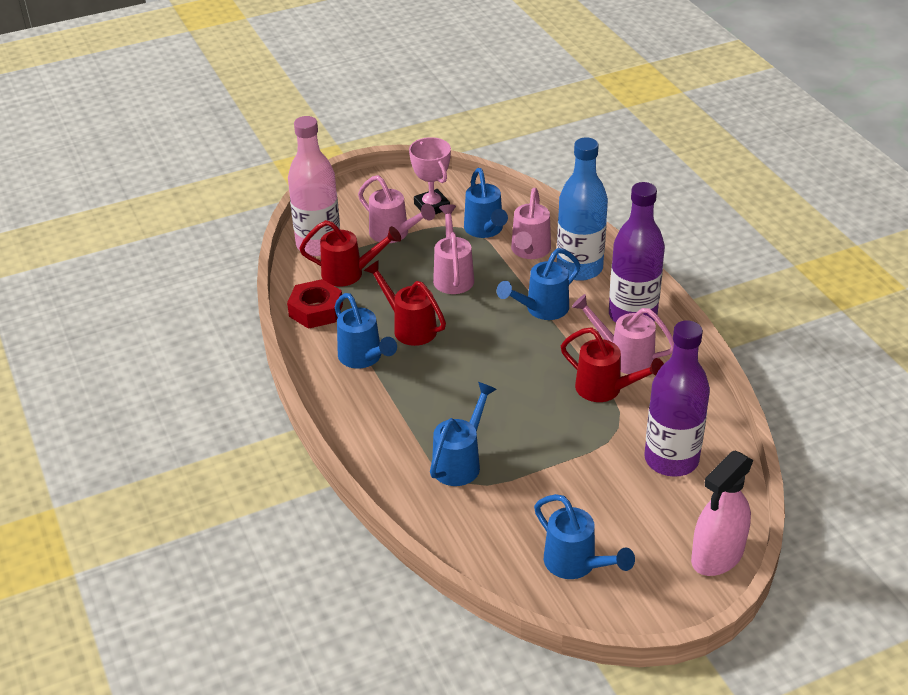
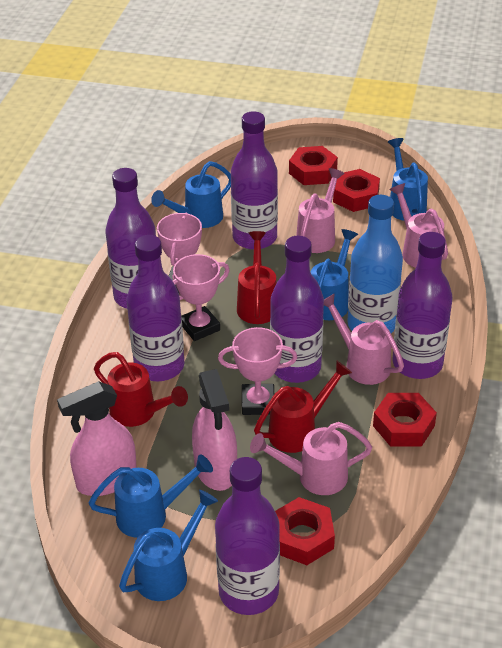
pink bottle: [288,116,340,256] = 1 -> none = 0
pink spray bottle: [691,450,753,576] = 1 -> [57,381,137,496] [192,369,237,491] = 2
pink trophy: [409,137,451,214] = 1 -> [157,213,202,292] [173,254,230,341] [218,327,297,415] = 3
purple bottle: [609,182,665,323] [644,320,710,477] = 2 -> [105,168,156,308] [127,235,185,381] [215,457,280,615] [231,111,278,250] [270,236,324,383] [393,232,453,379] = 6
red nut: [287,279,343,329] = 1 -> [275,497,335,565] [289,146,338,185] [333,169,380,212] [373,393,437,447] = 4

